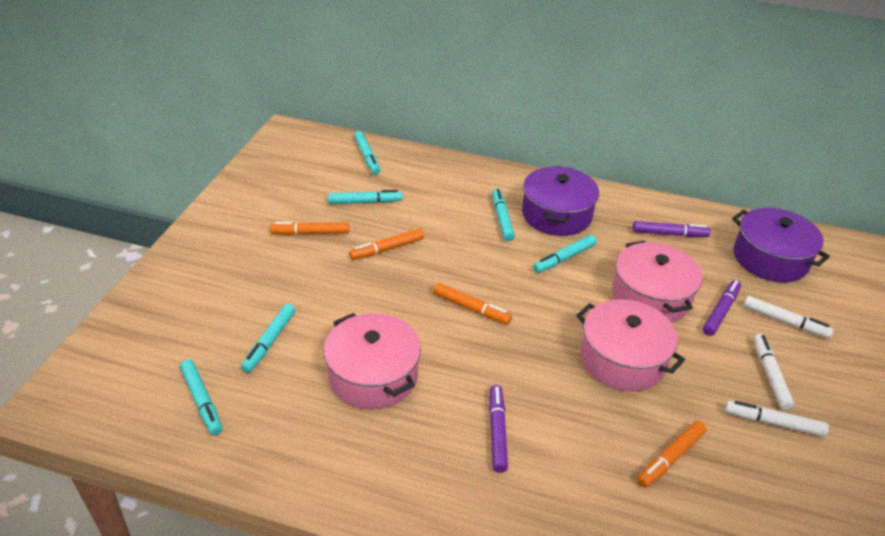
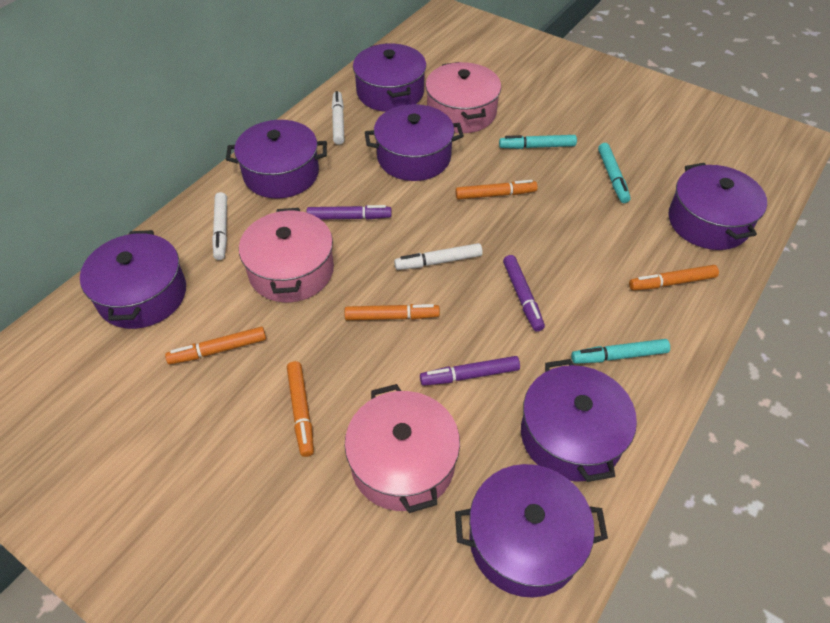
orange marker: [270,222,349,235] [349,228,424,260] [433,283,512,324] [637,421,707,488] = 4 -> [165,327,266,364] [287,361,314,457] [344,304,440,320] [455,180,538,200] [629,265,719,291] = 5
purple pot: [522,166,599,236] [732,208,830,283] = 2 -> [80,230,186,329] [226,120,327,198] [353,43,426,112] [365,104,464,181] [455,464,608,598] [521,359,637,482] [669,163,767,250] = 7
turquoise marker: [180,360,222,435] [241,304,295,373] [328,190,403,204] [354,131,380,174] [492,189,515,241] [533,235,597,273] = 6 -> [499,135,577,149] [571,339,670,364] [598,143,631,203] = 3

